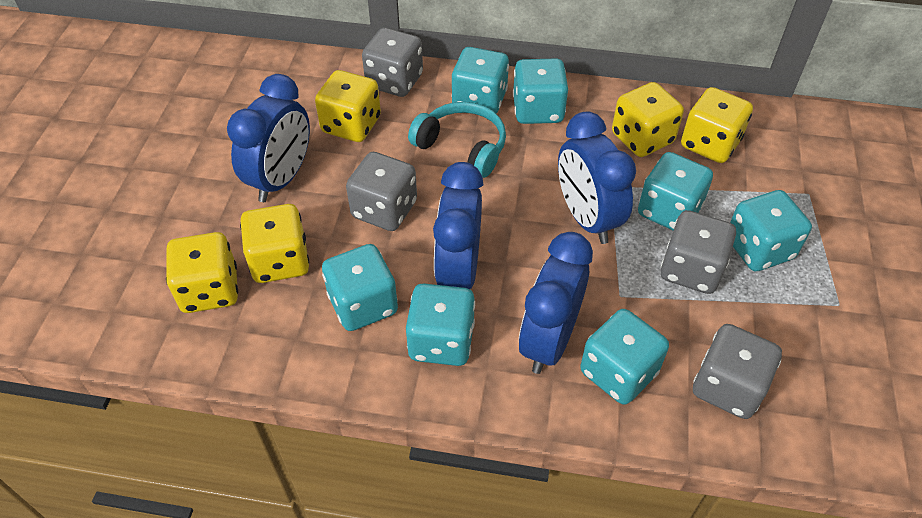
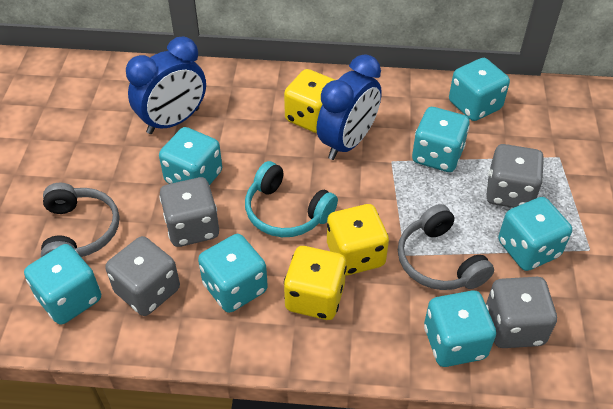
blue clock: [227,74,310,202] [433,162,483,289] [519,232,593,374] [558,111,636,244] = 4 -> [126,37,206,134] [316,54,382,160] = 2
grey headphones: none = 0 -> [41,183,120,257] [398,204,494,290] = 2
yellow dice: [166,232,238,313] [240,204,309,283] [315,70,381,142] [612,82,684,157] [681,87,753,163] = 5 -> [284,69,335,133] [284,246,347,320] [327,204,389,276] = 3

